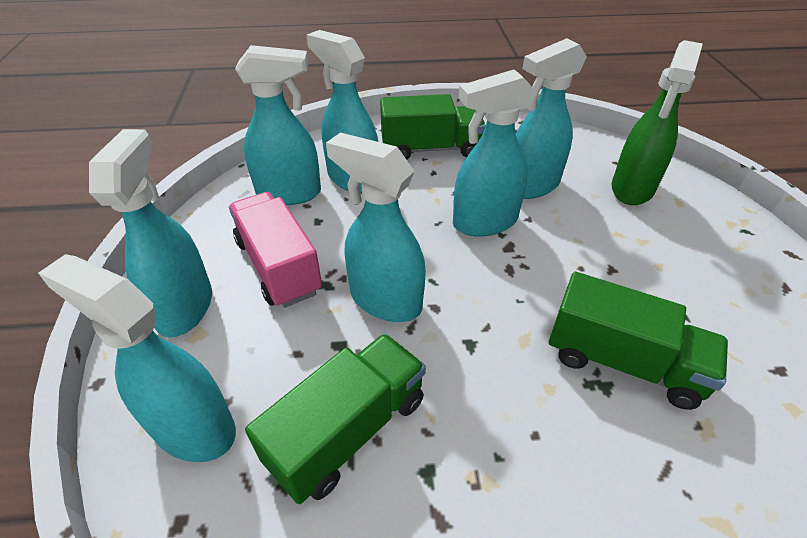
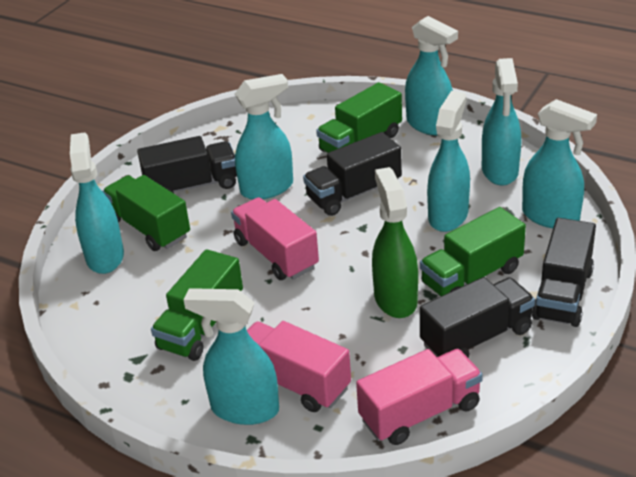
black truck: none = 0 -> [137,136,237,193] [303,132,402,216] [420,277,535,358] [532,218,596,327] = 4
green truck: [245,333,426,504] [380,94,486,160] [549,272,728,410] = 3 -> [102,175,190,251] [151,249,243,361] [316,82,402,153] [420,207,526,296] = 4
pink truck: [229,192,322,308] = 1 -> [231,197,319,280] [247,321,351,412] [356,349,483,445] = 3

